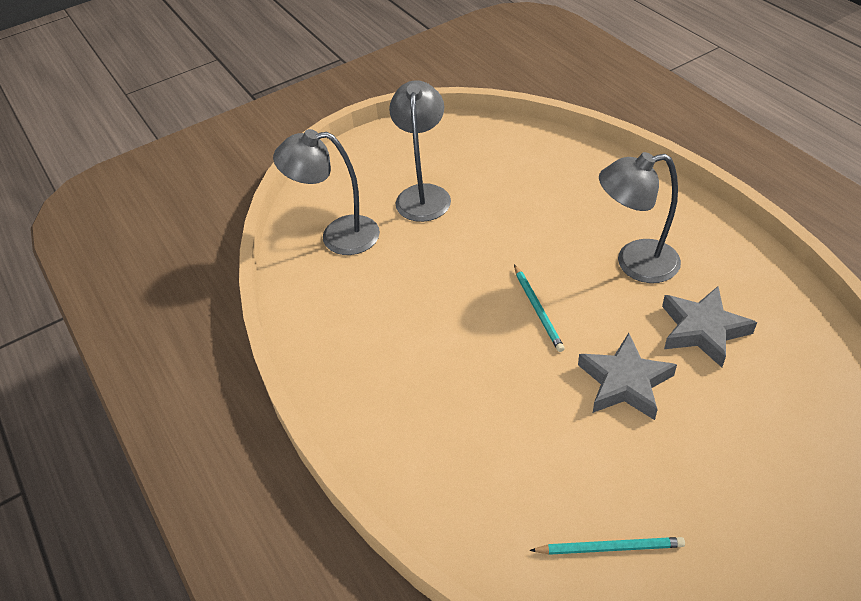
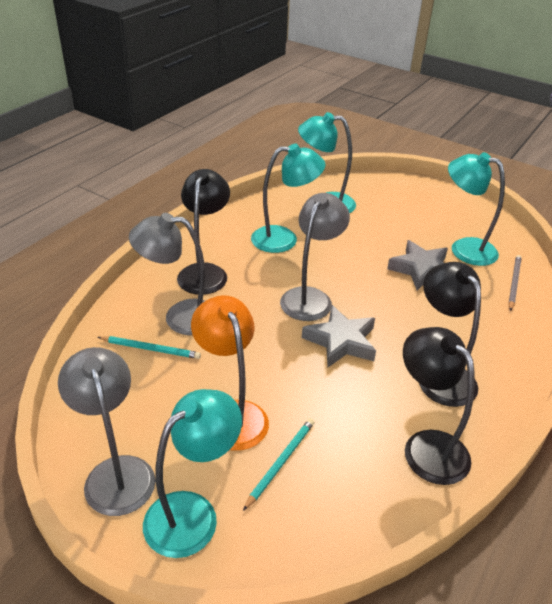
black lamp: none = 0 -> [177,169,230,295] [403,327,475,485] [419,262,481,407] = 3
grey pencil: none = 0 -> [508,255,522,311] = 1
orange lamp: none = 0 -> [191,295,269,451] = 1
turquoise lamp: none = 0 -> [143,389,242,558] [251,144,325,253] [298,112,356,214] [448,152,505,266] = 4

